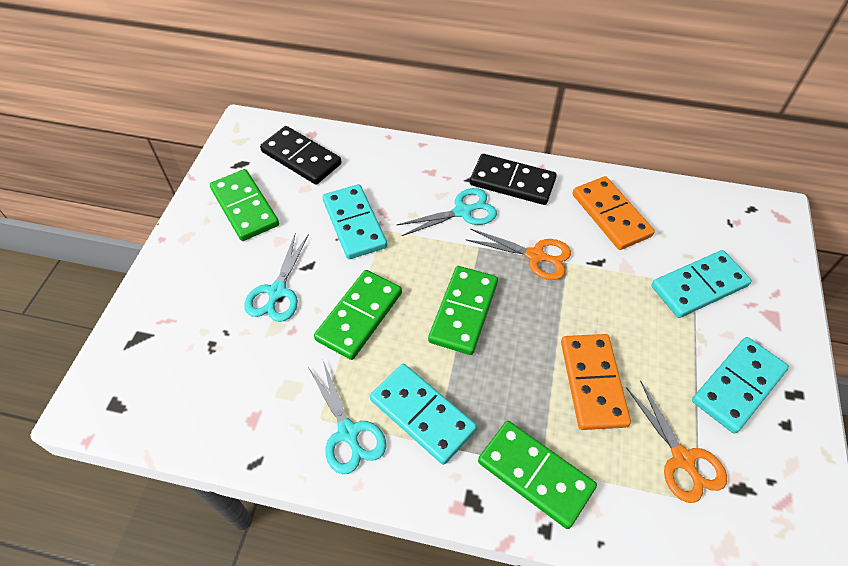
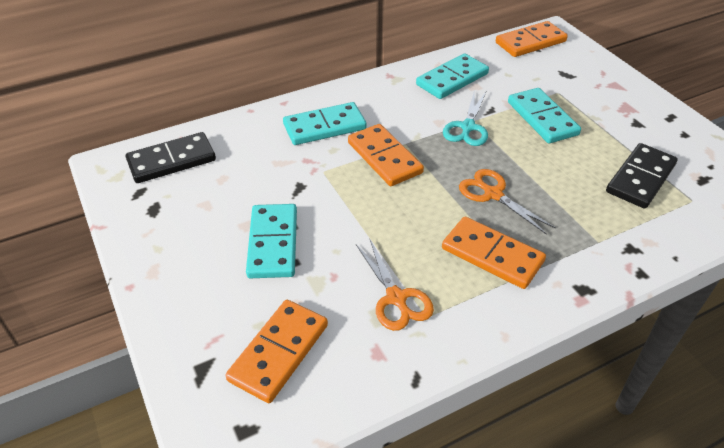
green domino: [210,169,279,241] [314,270,402,360] [428,266,498,355] [478,421,597,529] = 4 -> none = 0
orange domino: [561,334,631,430] [573,176,655,250] = 2 -> [225,300,328,403] [348,124,424,186] [442,217,546,289] [496,21,568,57] = 4
turquoise scissors: [244,234,309,322] [308,361,386,474] [397,188,497,236] = 3 -> [443,90,488,146] = 1

